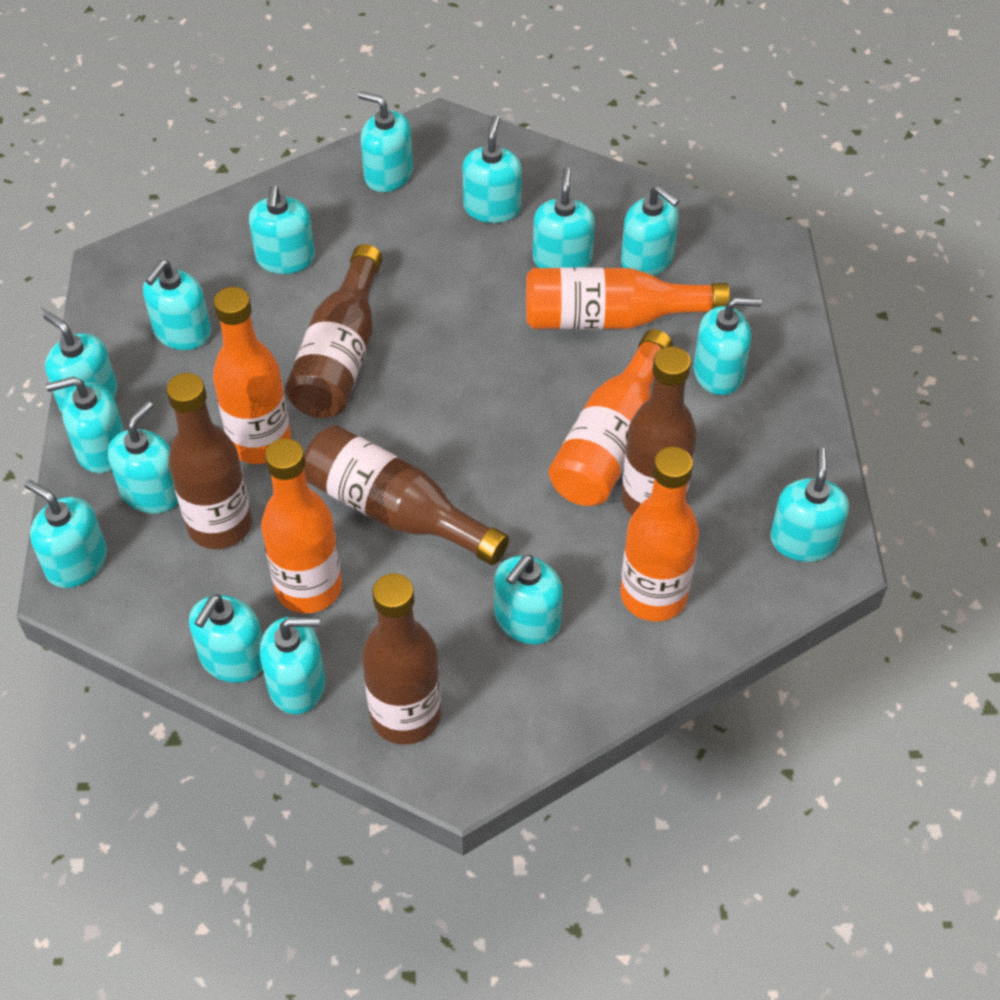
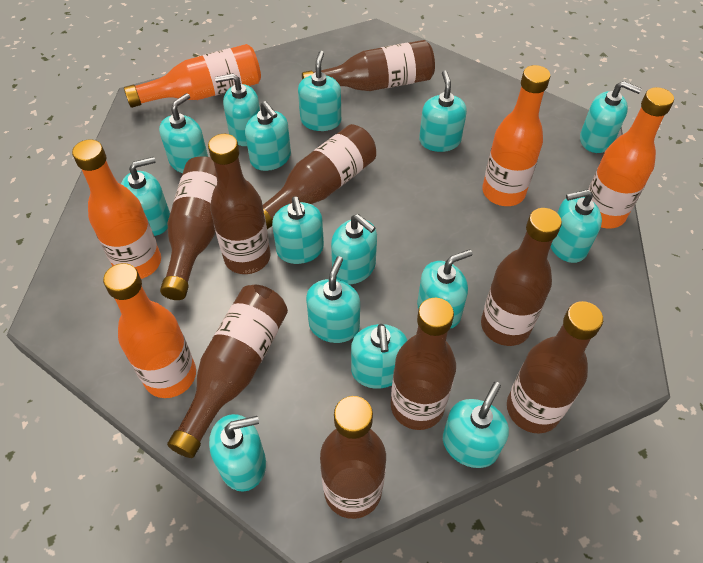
brown bottle: [166,373,252,549] [285,244,383,418] [304,425,509,565] [362,573,441,745] [621,347,697,515] = 5 -> [160,156,217,300] [167,285,288,458] [208,134,271,274] [263,124,376,229] [302,40,435,91] [320,396,386,519] [391,298,456,430] [481,208,562,346] [507,301,603,433] = 9

